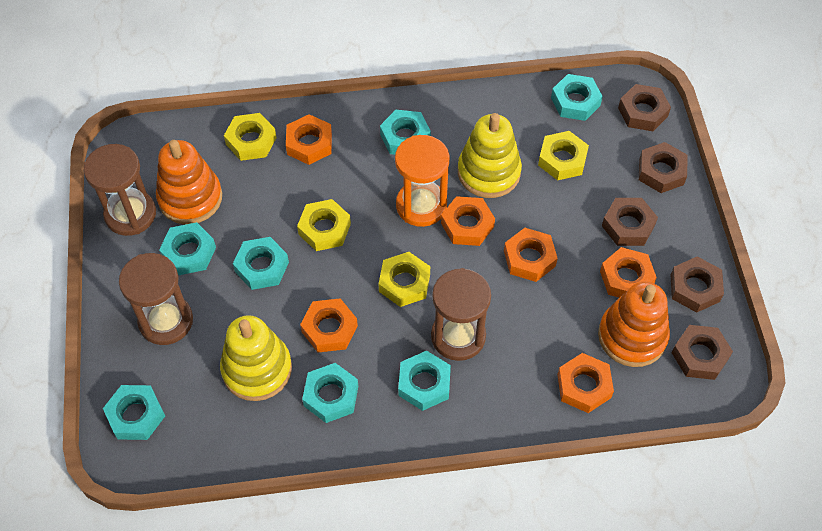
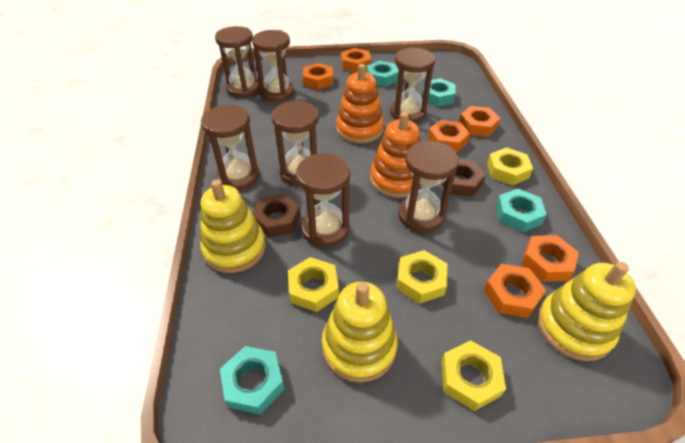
brown hourglass: [84,144,156,236] [119,253,193,345] [431,268,491,361] = 3 -> [201,105,260,190] [215,26,260,98] [252,30,294,102] [272,100,319,186] [296,153,350,247] [390,47,435,123] [398,141,459,233] = 7
brown nut: [602,198,658,246] [618,84,671,131] [639,142,687,193] [671,256,724,313] [672,325,733,380] = 5 -> [252,194,301,237] [441,160,486,197] = 2
orange hourglass: [395,135,450,227] = 1 -> none = 0
turquoise nut: [103,385,165,440] [159,222,216,275] [233,237,289,290] [302,363,358,423] [380,110,431,155] [398,351,451,411] [551,74,603,121] = 7 -> [220,346,285,414] [366,61,399,87] [422,78,456,107] [496,189,547,232] = 4
yellow stacking toy: [220,315,292,401] [458,113,522,198] = 2 -> [200,180,266,273] [322,282,397,382] [537,262,636,361] = 3

